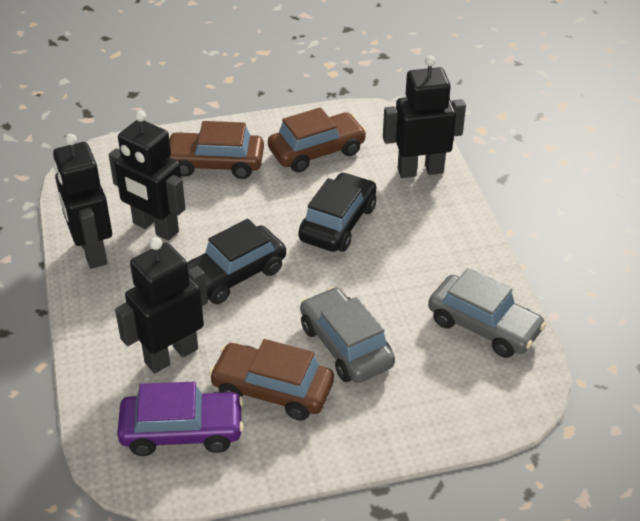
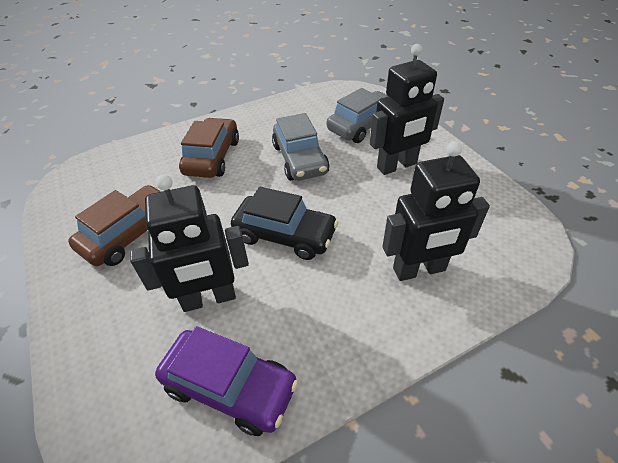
black car: [187,219,286,304] [299,172,376,252] = 2 -> [231,187,338,260] = 1
black robot: [53,133,112,269] [109,110,186,241] [115,237,208,373] [383,56,466,178] = 4 -> [130,174,249,312] [370,44,444,175] [382,141,490,281] = 3
brown car: [169,121,264,179] [209,339,334,420] [268,107,367,172] = 3 -> [68,185,161,266] [179,118,239,178] = 2

